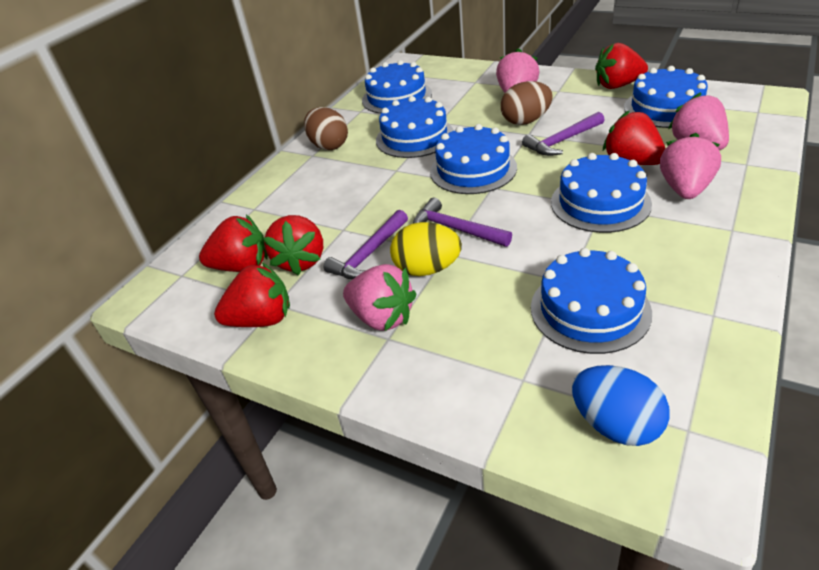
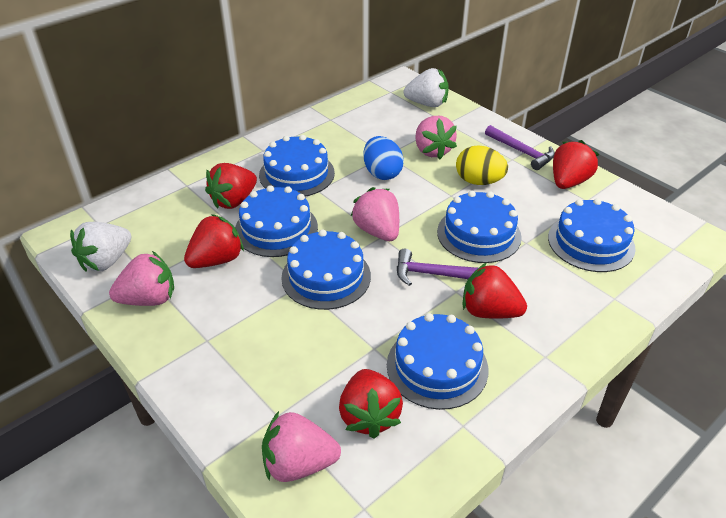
brown egg: [304,107,348,150] [501,81,553,125] = 2 -> none = 0
purple hammer: [323,210,408,280] [413,198,512,247] [522,112,605,156] = 3 -> [397,249,478,286] [485,125,555,170] = 2
white strawberry: none = 0 -> [70,222,131,271] [404,68,449,107] = 2

